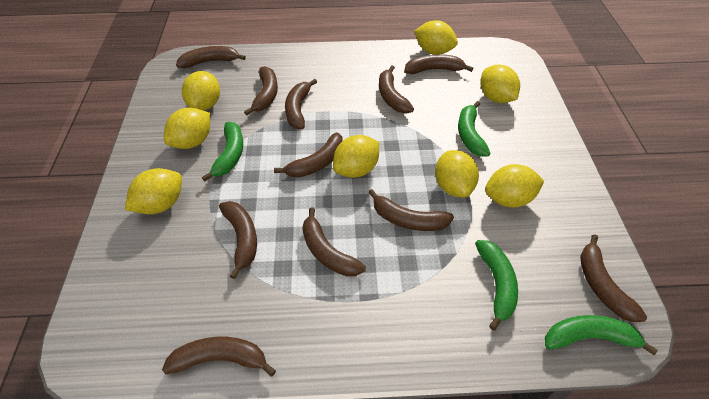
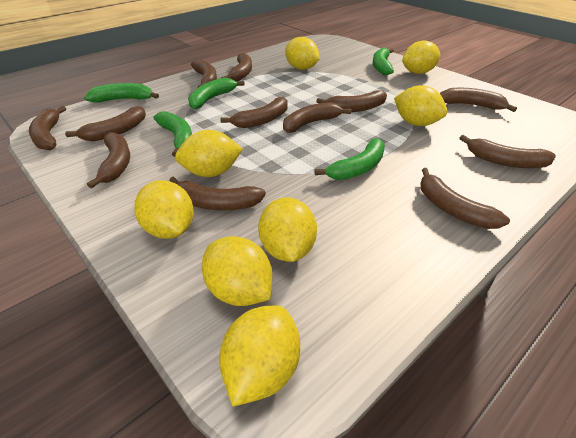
brown banana: [162,337,276,377] [176,46,246,68] [219,201,257,279] [244,66,278,115] [274,132,343,177] [285,79,317,129] [302,207,366,276] [368,189,454,231] [379,66,414,114] [404,54,474,74] [580,234,647,322] = 11 -> [29,106,66,150] [65,106,146,141] [87,132,130,189] [169,177,266,210] [191,59,217,88] [220,97,288,128] [221,53,252,82] [283,102,352,133] [316,90,387,112] [421,168,510,229] [440,88,517,112] [460,135,556,168] = 12
green banana: [202,122,243,182] [458,101,491,157] [475,240,518,330] [545,315,658,355] = 4 -> [84,83,159,103] [154,111,192,157] [188,78,245,109] [315,138,385,180] [373,48,394,75] = 5

